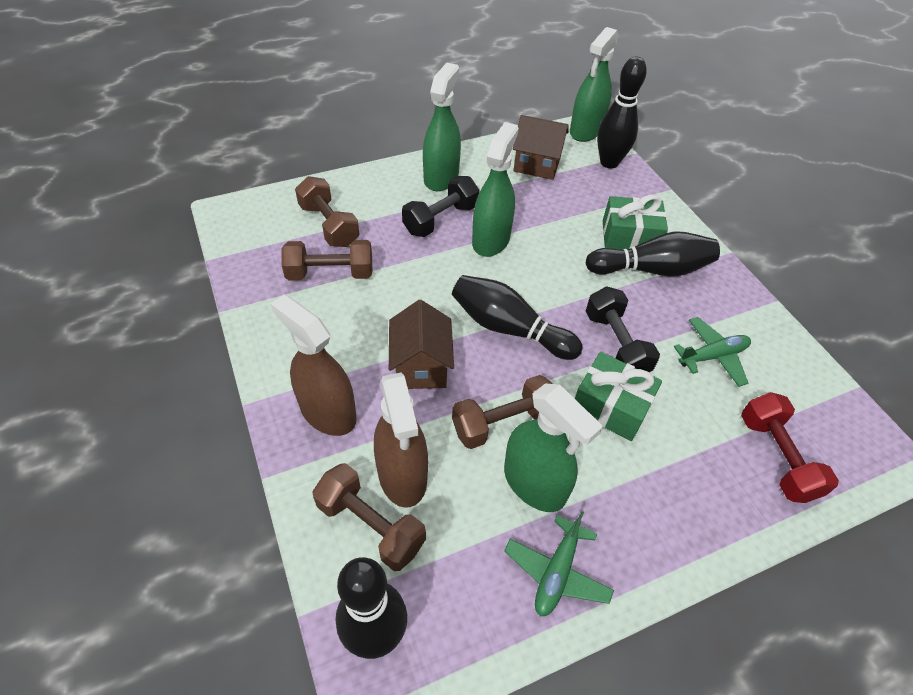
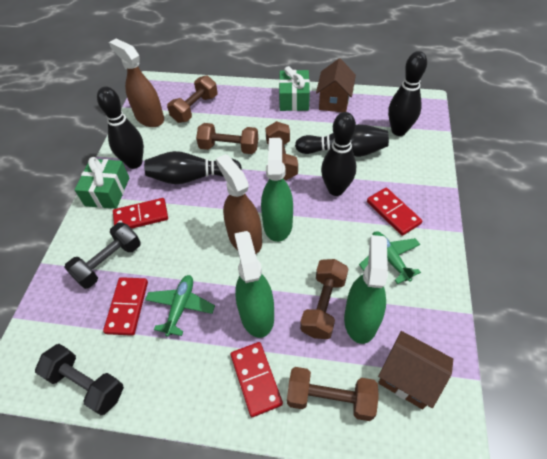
black bowling pin: [335,557,407,659] [452,275,583,360] [586,231,720,276] [597,57,647,168] = 4 -> [97,86,144,169] [144,151,242,184] [295,124,389,157] [321,112,357,196] [388,51,427,136] = 5
brown dumbbell: [281,240,372,280] [295,176,359,247] [312,463,426,571] [452,375,553,449] = 4 -> [167,75,217,123] [196,123,258,154] [265,121,298,180] [287,367,379,421] [300,259,349,339] = 5
green spray bottle: [423,63,461,191] [472,122,519,257] [504,383,603,512] [570,27,619,142] = 4 -> [235,231,274,338] [261,138,293,242] [344,235,388,344] = 3
red domino: none = 0 -> [103,277,148,336] [113,198,168,229] [230,342,283,417] [367,188,422,236] = 4
red dumbbell: [741,392,839,503] = 1 -> none = 0

